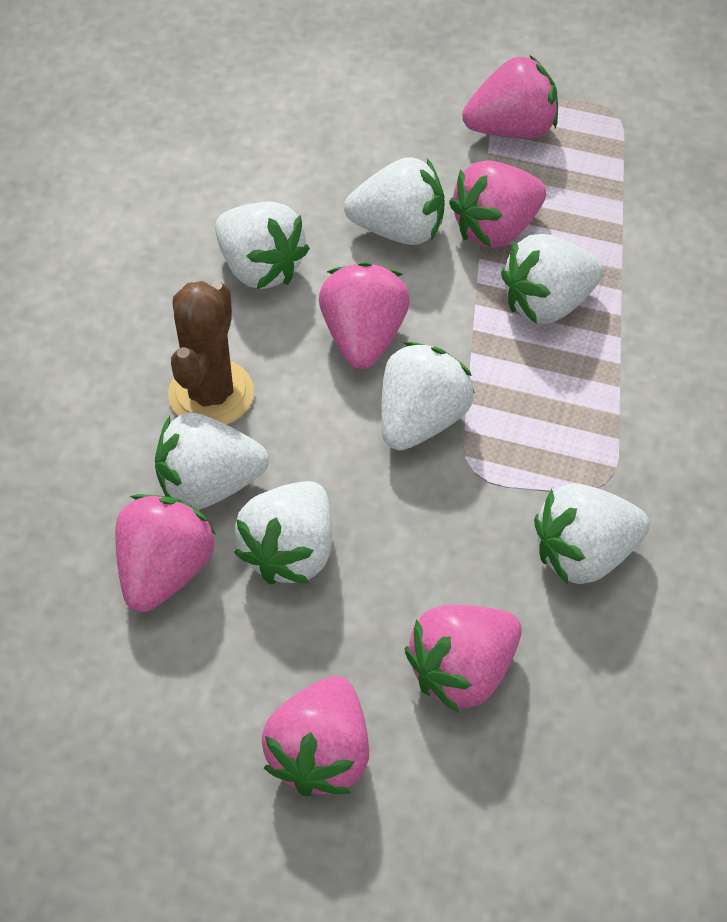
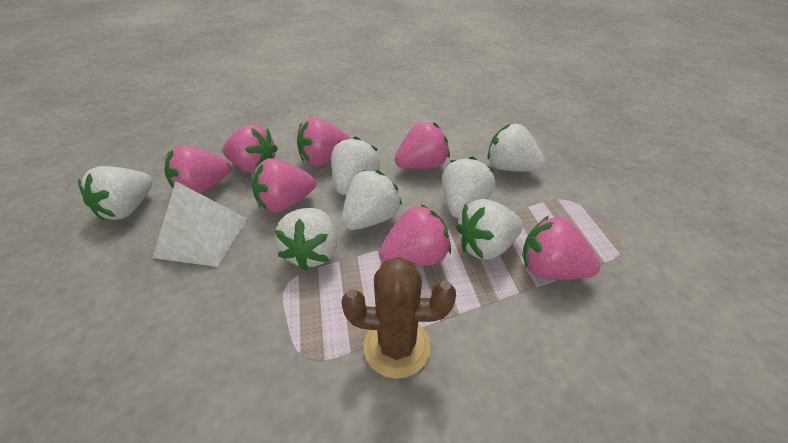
pink strawberry: [115,494,216,612] [262,676,369,796] [319,262,410,369] [405,605,522,713] [449,160,546,248] [462,55,558,139] = 6 -> [164,145,231,194] [222,125,278,174] [252,158,316,213] [297,118,351,166] [379,204,451,266] [395,122,450,169] [522,216,600,280] = 7
white pyramid: none = 0 -> [153,181,247,267] = 1

